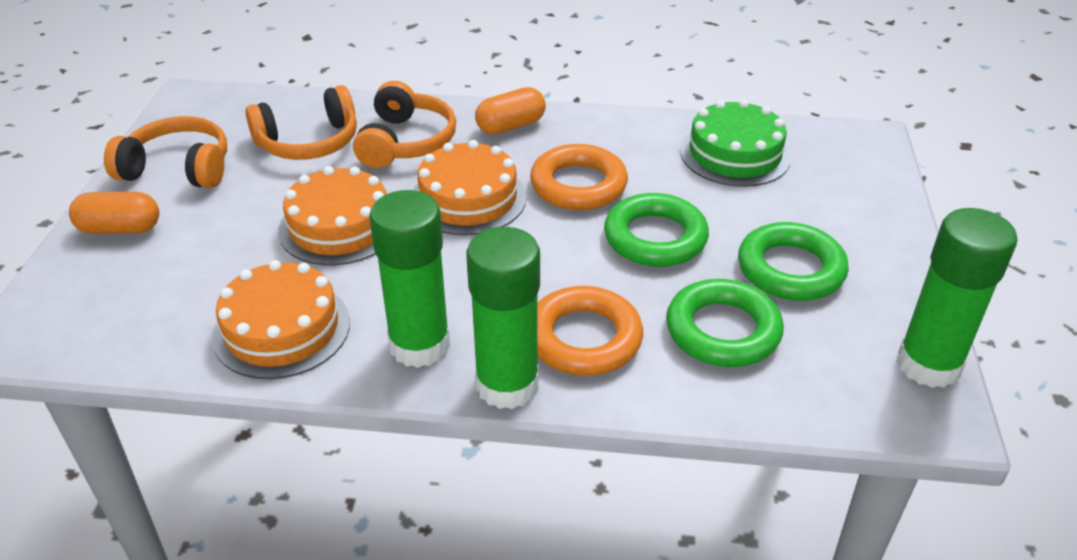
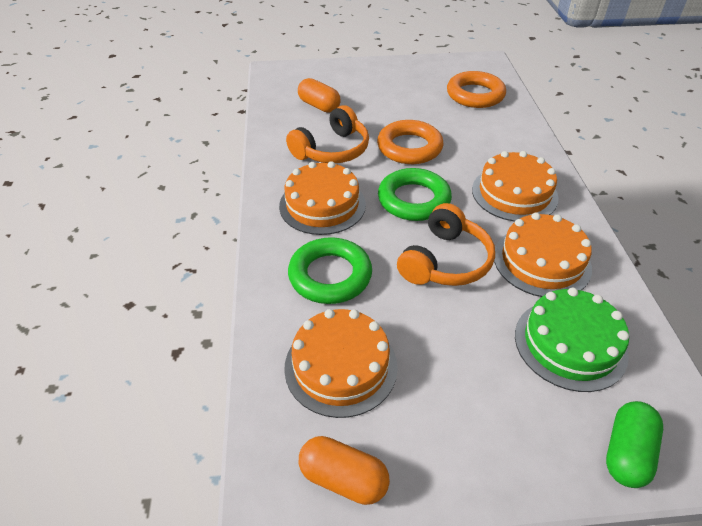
green capsule: none = 0 -> [606,401,663,488] = 1
green glue stick: [369,190,450,368] [466,227,540,409] [897,208,1017,388] = 3 -> none = 0
green ring: [604,193,709,267] [666,279,784,367] [738,222,849,301] = 3 -> [288,237,372,304] [378,168,452,221] = 2
orange cake: [212,260,350,379] [278,166,386,265] [413,140,527,235] = 3 -> [279,161,366,235] [284,309,398,418] [472,151,559,222] [494,212,592,297] = 4
orange headphones: [104,116,227,188] [245,85,357,160] [353,81,456,168] = 3 -> [286,105,369,163] [397,203,495,286] = 2

